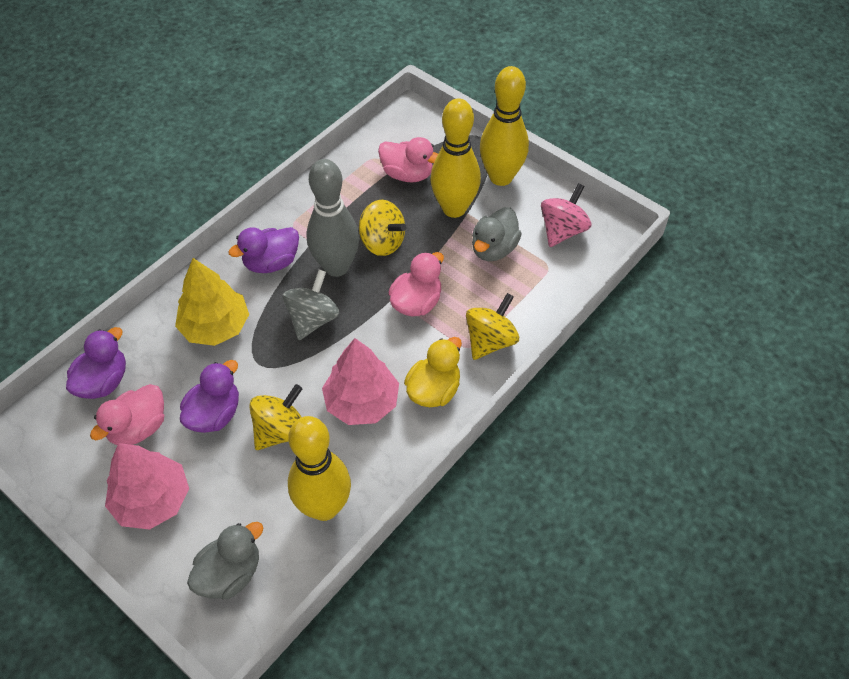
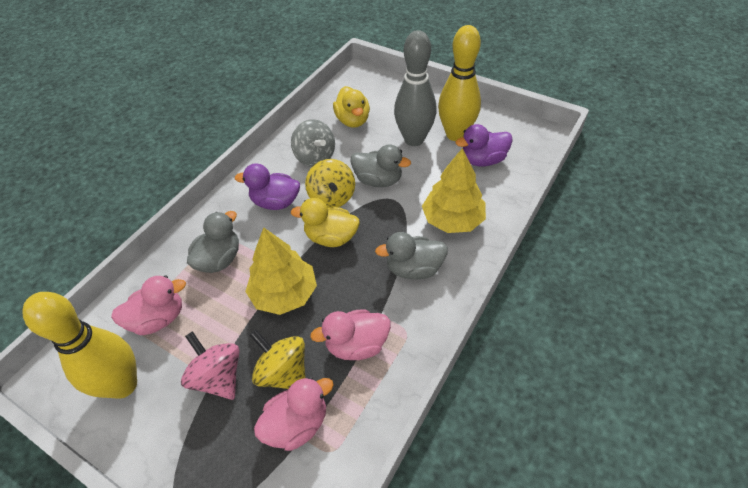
grey duck: [187,522,263,599] [472,207,522,261] = 2 -> [187,211,239,273] [350,144,411,187] [375,232,448,280] = 3
pink tree: [105,443,189,530] [322,338,399,425] = 2 -> none = 0
purple duck: [66,327,126,399] [180,360,239,433] [228,227,299,273] = 3 -> [235,163,300,210] [455,124,513,166] = 2
yellow bowling pin: [288,416,351,521] [430,98,481,218] [480,66,529,186] = 3 -> [22,292,137,399] [438,25,481,141] = 2
yellow duck: [404,337,462,407] = 1 -> [291,198,360,247] [333,86,370,128] = 2
yellow spinning top: [249,384,303,450] [359,200,407,256] [466,293,519,360] = 3 -> [250,330,305,389] [305,159,355,208] = 2
yellow tree: [175,258,249,346] = 1 -> [245,227,317,315] [422,148,486,233] = 2

